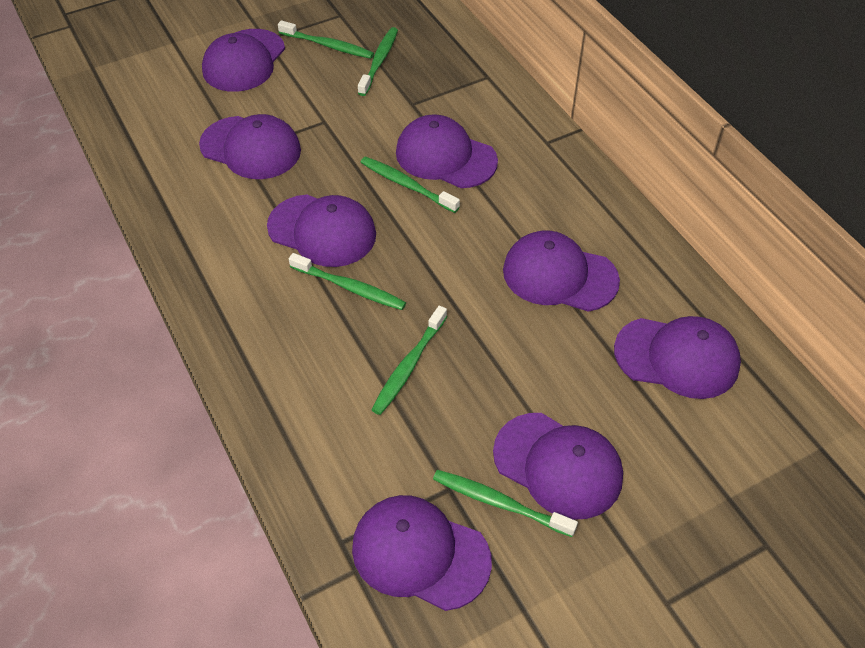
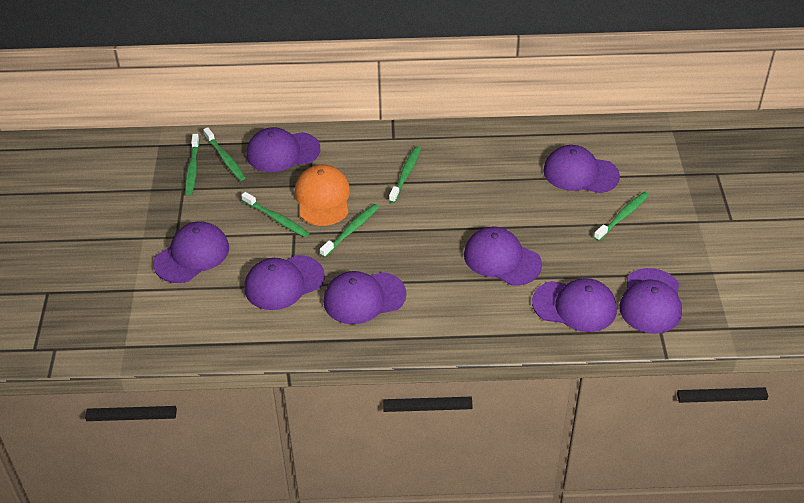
orange cap: none = 0 -> [294,165,350,226] = 1

